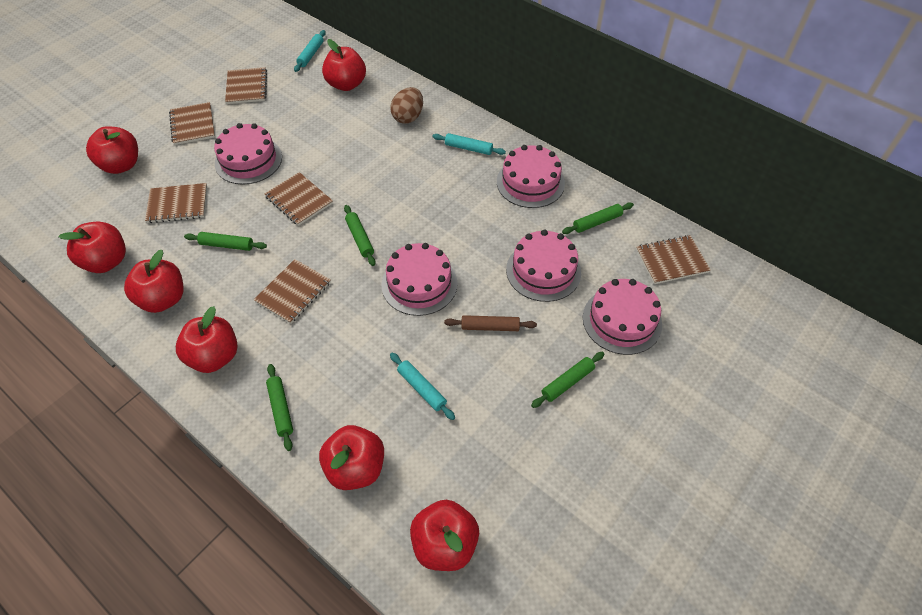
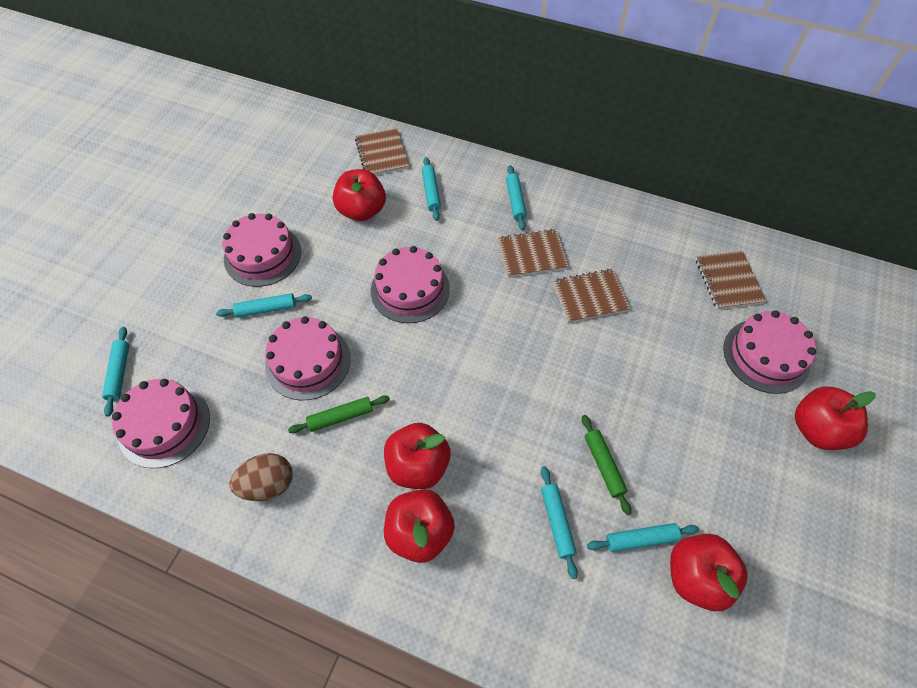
brown notebook: [145,183,207,223] [169,102,215,145] [225,67,267,104] [254,259,331,324] [264,172,333,226] [636,235,711,284] = 6 -> [355,128,409,175] [498,229,569,277] [553,269,630,323] [696,251,766,309] = 4
brown rolling pin: [444,315,537,331] = 1 -> none = 0
green rolling pin: [184,232,267,251] [266,364,293,451] [344,205,376,266] [531,352,604,408] [562,202,634,234] = 5 -> [288,395,390,433] [582,415,631,515] = 2
red apple: [58,222,126,273] [86,126,138,174] [124,250,184,313] [176,306,238,373] [319,425,384,490] [322,39,366,91] [410,500,479,571] = 7 -> [333,169,386,221] [384,423,451,489] [384,489,455,563] [670,534,748,611] [795,386,876,450] = 5
turquoise rolling pin: [294,30,326,72] [390,353,455,420] [433,133,506,155] = 3 -> [102,327,129,417] [216,293,312,318] [422,157,441,221] [506,165,527,230] [541,466,578,579] [587,523,699,552] = 6

